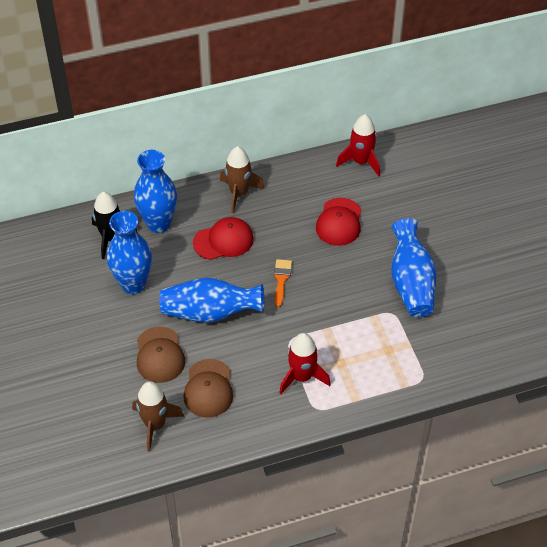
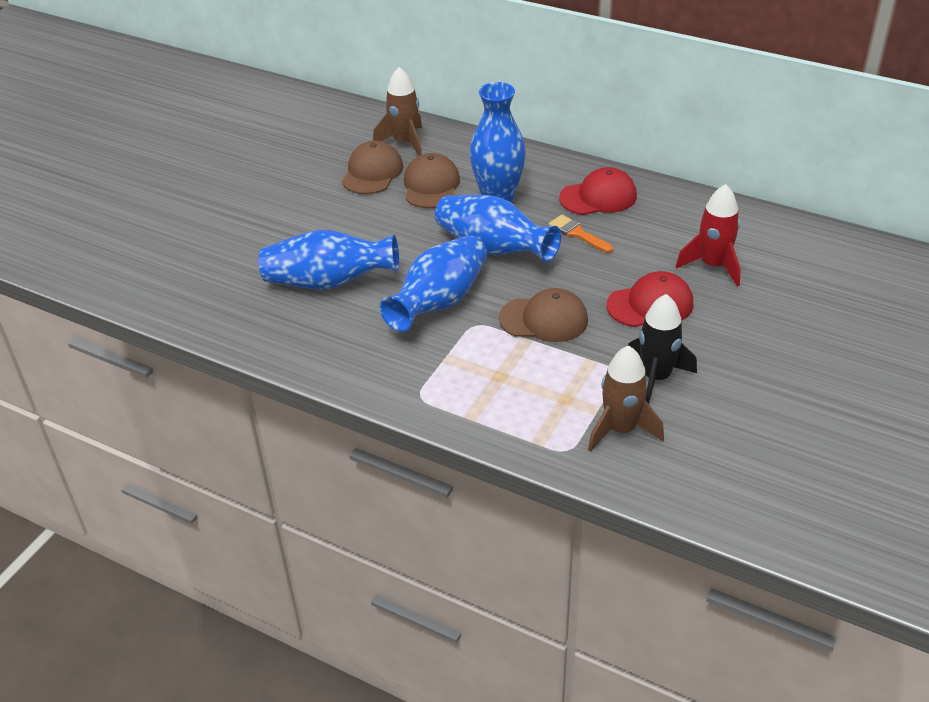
brown cap: [137,326,185,383] [184,359,233,418] = 2 -> [342,141,403,194] [404,153,460,208] [499,288,588,342] = 3
red rocket: [279,333,331,394] [336,114,380,176] = 2 -> [675,184,741,286] = 1

